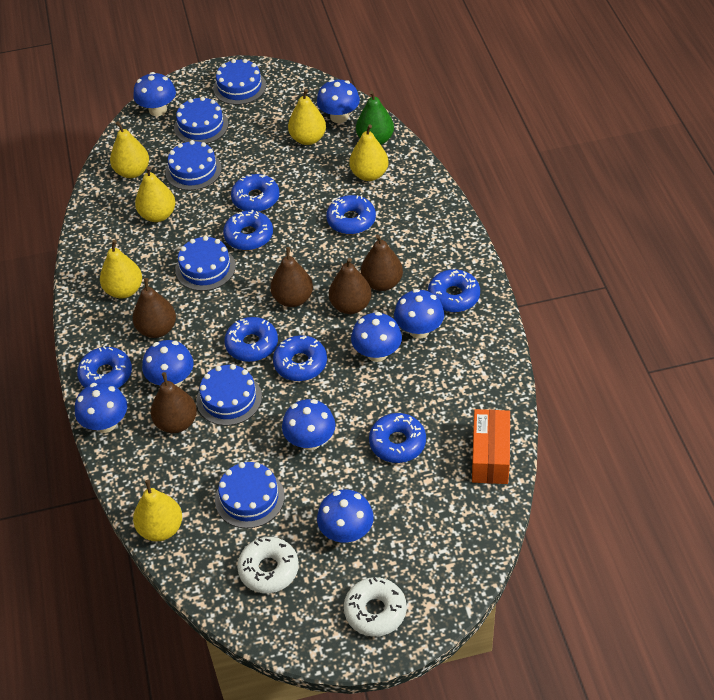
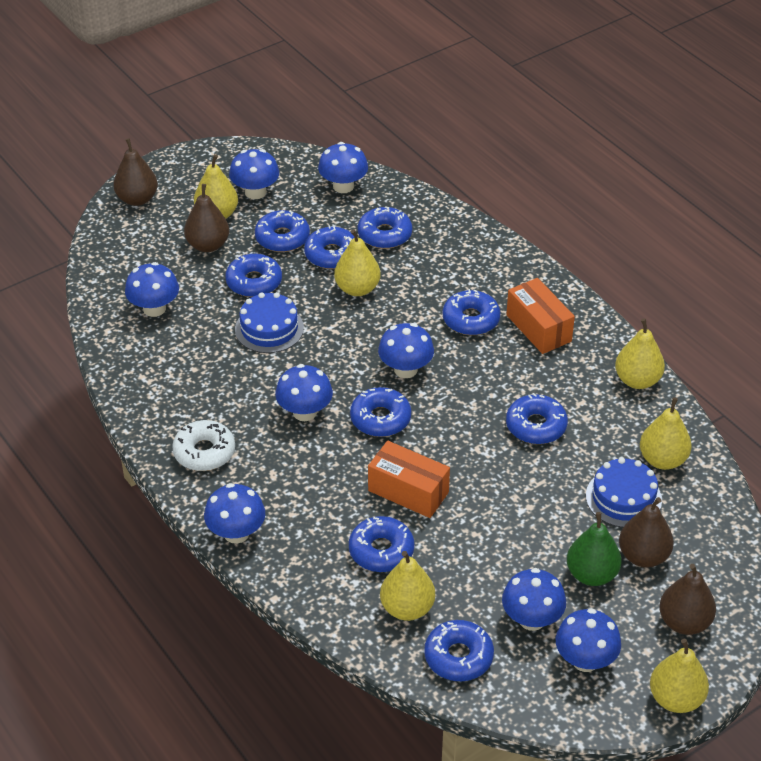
blue cake: [165,140,222,190] [174,97,228,144] [175,236,236,291] [197,364,262,426] [213,59,266,105] [215,462,284,528] = 6 -> [235,292,304,353] [586,457,662,527] = 2
blue donut: [77,346,132,388] [223,210,273,250] [224,317,278,362] [231,174,280,212] [273,335,327,381] [326,195,376,235] [369,413,426,463] [428,269,480,312] = 8 -> [225,254,282,297] [255,210,310,252] [304,225,355,269] [349,516,414,572] [350,387,411,437] [358,206,412,249] [424,620,494,681] [443,289,501,335] [506,393,568,444] = 9
brown pear: [132,278,176,338] [150,372,197,433] [270,247,313,307] [329,258,371,314] [361,234,403,291] = 5 -> [113,138,158,206] [184,184,229,252] [619,497,674,568] [659,564,716,635] = 4
orange box: [472,409,510,484] = 1 -> [368,441,450,518] [506,278,575,354] = 2
white donut: [237,537,299,593] [344,577,407,637] = 2 -> [172,420,235,471] = 1

